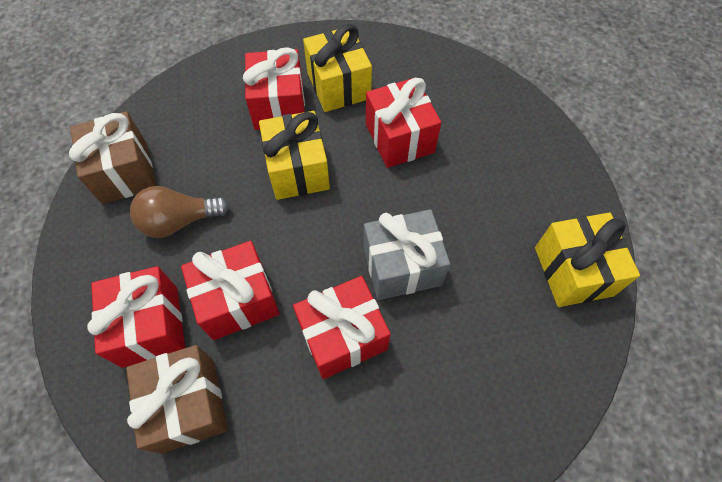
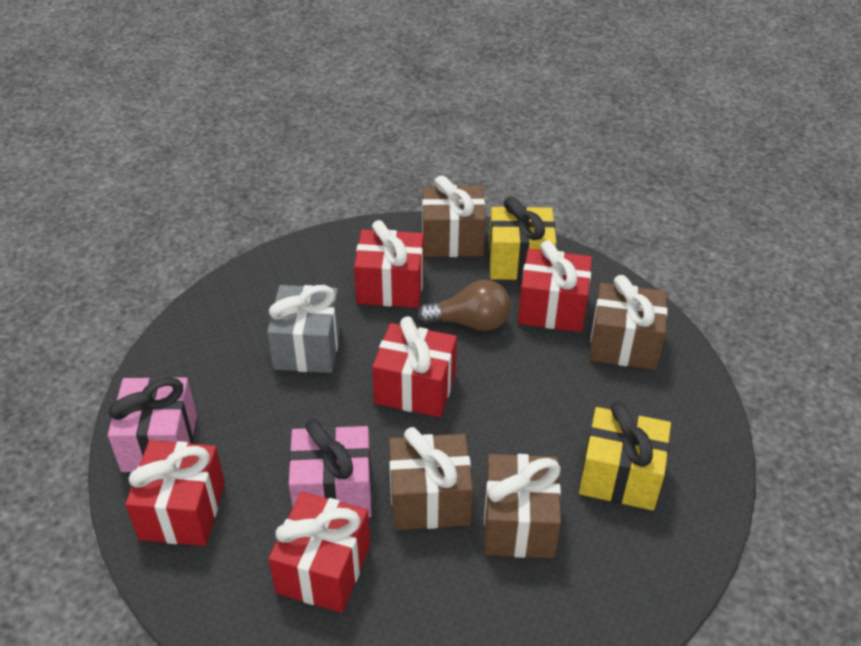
brown gift: [69,111,156,204] [126,345,228,454] = 2 -> [389,427,473,530] [422,176,486,257] [484,454,561,558] [589,275,668,370] = 4
pink gift: none = 0 -> [108,376,197,472] [289,418,372,517] = 2
yellow gift: [259,111,330,200] [303,24,372,112] [535,213,640,307] = 3 -> [489,197,556,280] [579,401,671,510] = 2

